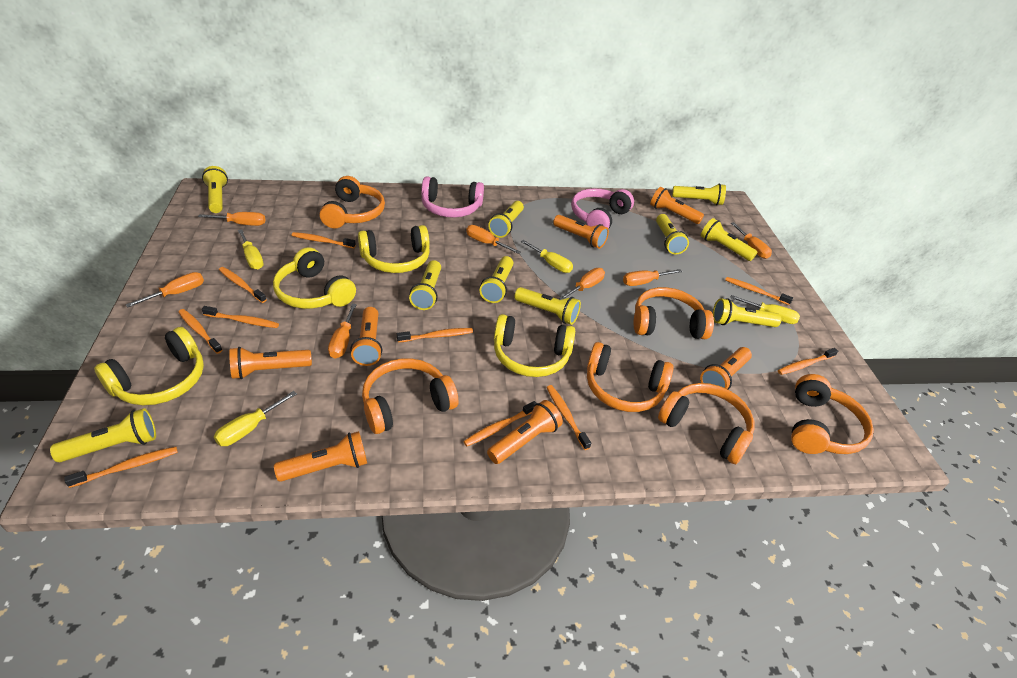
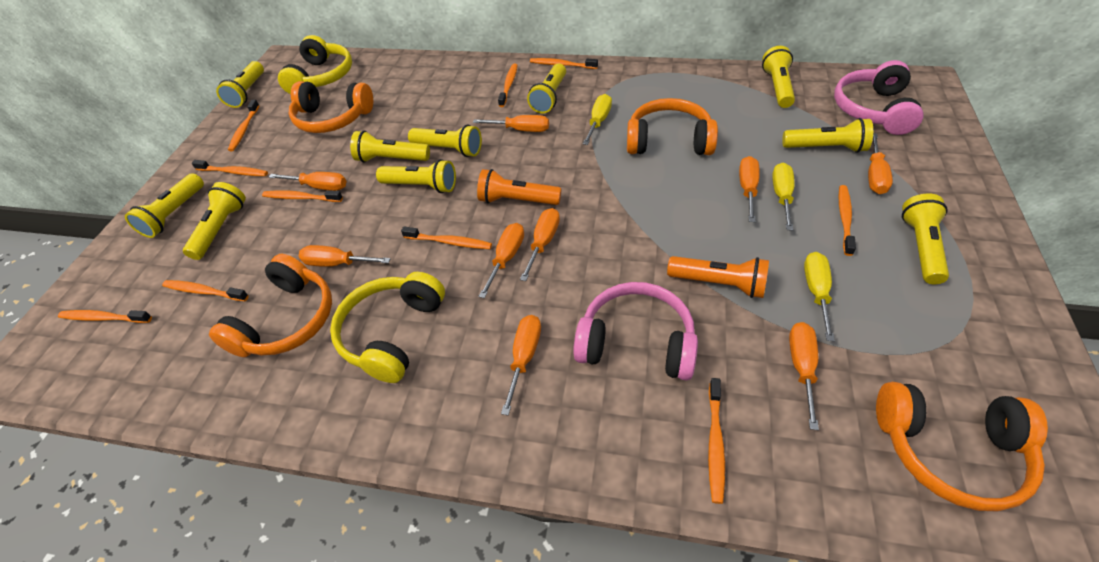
orange flashlight: [229,347,312,379] [274,431,367,482] [350,307,382,366] [487,400,563,464] [553,215,609,249] [650,187,704,224] [700,347,752,390] = 7 -> [477,169,561,205] [667,256,769,298] = 2
orange headphones: [320,176,385,228] [362,358,458,434] [587,342,674,412] [634,287,714,339] [658,383,755,464] [791,374,874,454] = 6 -> [209,254,332,357] [289,81,373,133] [627,98,718,155] [876,382,1048,511] = 4
orange screwdriver: [126,272,204,307] [198,212,265,226] [328,304,357,358] [466,225,520,254] [559,268,605,300] [623,269,682,286] [731,222,772,259] = 7 -> [269,172,346,191] [299,245,391,267] [473,115,549,132] [478,223,524,298] [501,315,541,415] [520,208,560,281] [739,156,760,222] [789,322,819,430] [868,133,893,194] = 9
yellow headphones: [94,327,204,405] [273,247,356,309] [358,225,430,273] [494,314,575,377] = 4 -> [278,35,352,94] [330,272,445,383] = 2
yellow screwdriver: [214,391,297,446] [238,229,264,270] [521,240,573,273] [730,295,800,324] = 4 -> [583,94,612,145] [772,163,795,231] [804,252,835,341] = 3

